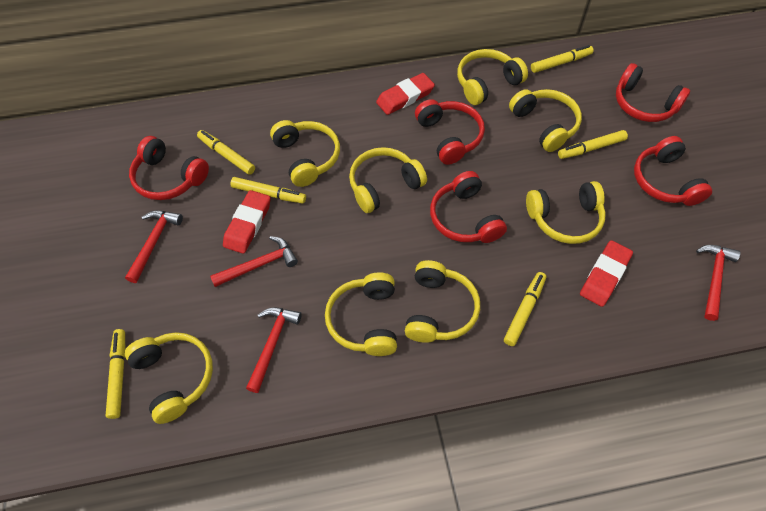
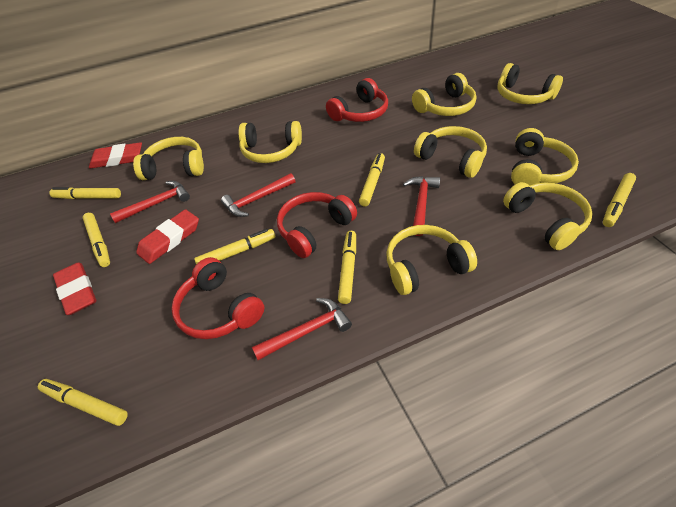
red headphones: [129,136,209,200] [415,99,485,165] [430,171,507,243] [616,63,690,122] [634,136,712,206] = 5 -> [171,257,264,339] [277,192,357,258] [326,78,388,122] = 3
yellow marker: [106,329,125,419] [197,130,255,175] [230,177,306,203] [504,272,546,346] [531,45,594,73] [558,130,628,159] = 6 -> [38,379,128,426] [49,187,121,199] [83,213,110,267] [194,229,275,265] [338,231,356,304] [359,153,385,206] [603,173,636,227] = 7

